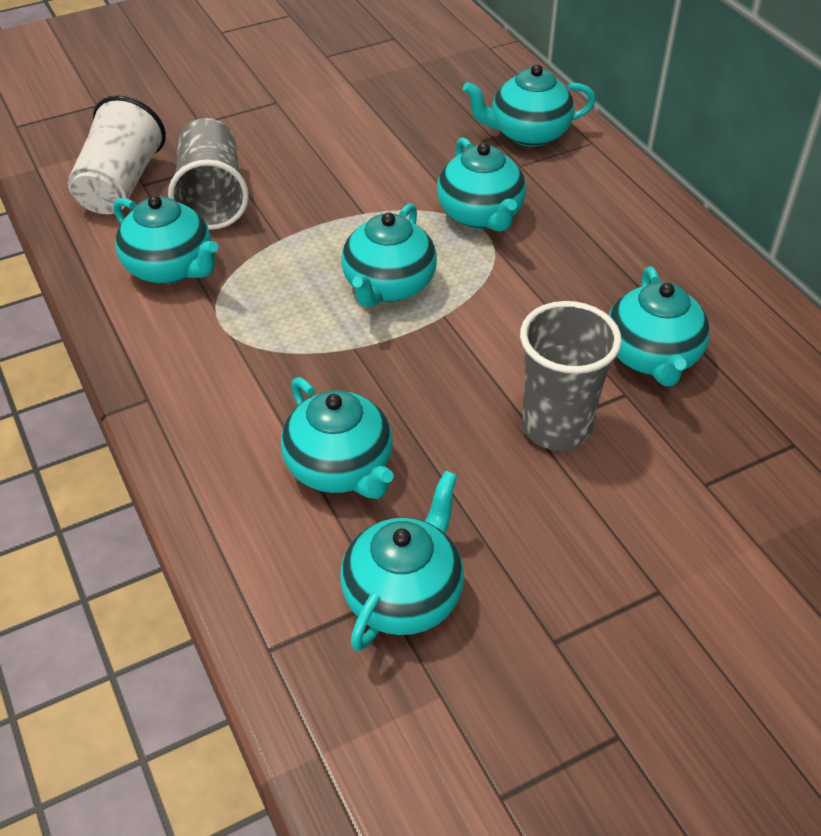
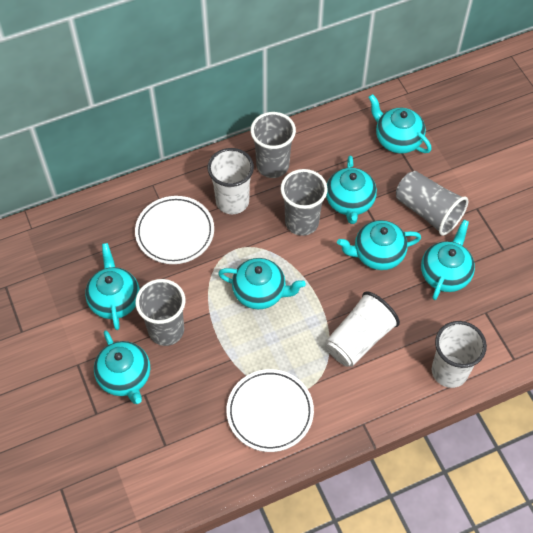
grey cup: [168,118,249,230] [520,301,622,451] = 2 -> [135,279,185,346] [251,112,296,178] [281,169,328,236] [396,171,468,236] = 4
white cup: [68,95,166,214] = 1 -> [207,148,254,214] [325,291,400,367] [432,321,487,388] = 3
white plate: none = 0 -> [135,196,214,264] [226,369,314,452] = 2

